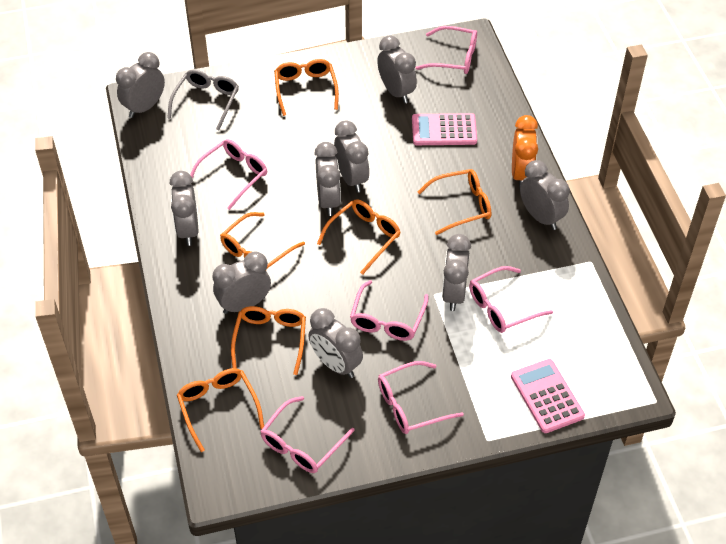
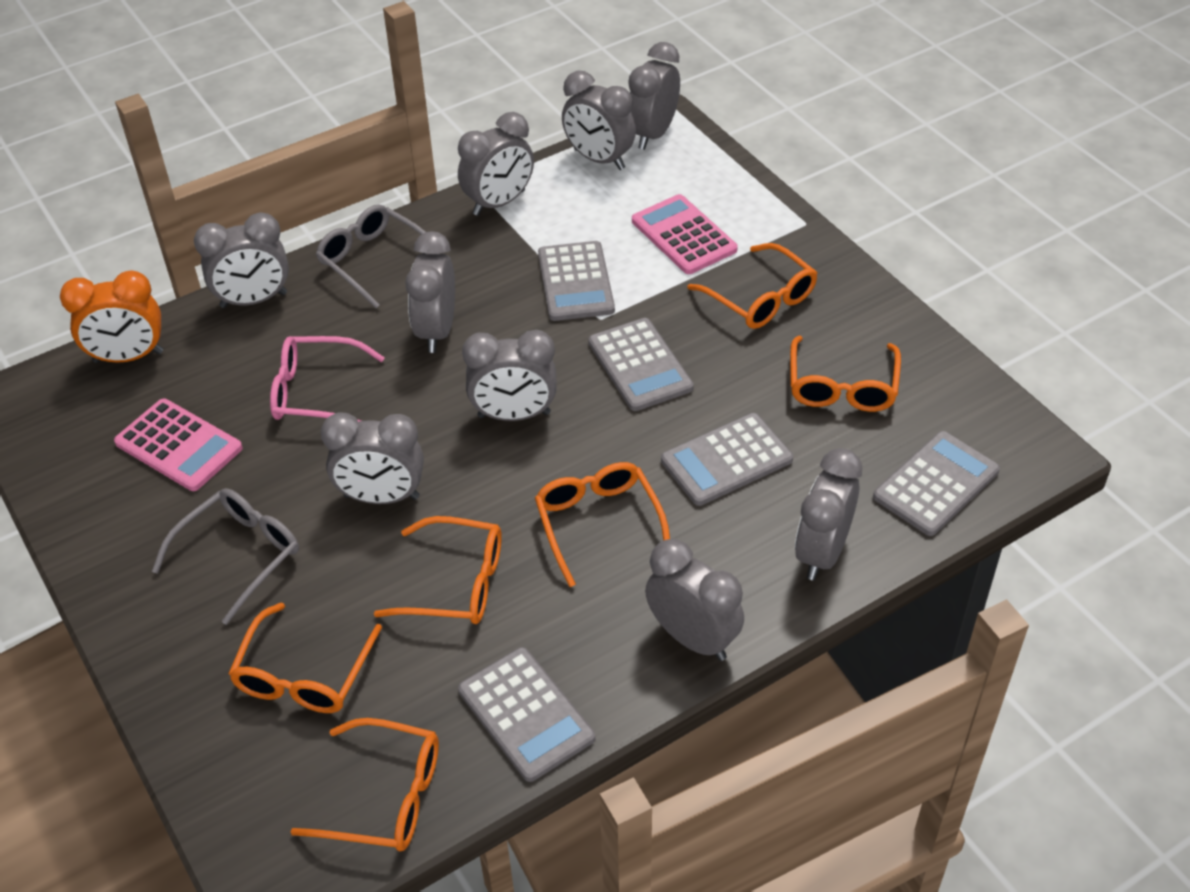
grey calculator: none = 0 -> [458,647,595,782] [538,241,615,321] [588,318,694,411] [661,413,793,506] [873,431,1000,536] = 5
grey glasses: [167,69,239,131] = 1 -> [152,488,299,625] [316,204,440,308] = 2
pink glasses: [190,139,267,210] [260,396,355,473] [350,280,428,341] [378,361,464,434] [416,26,477,74] [469,266,553,333] = 6 -> [270,336,385,422] = 1

